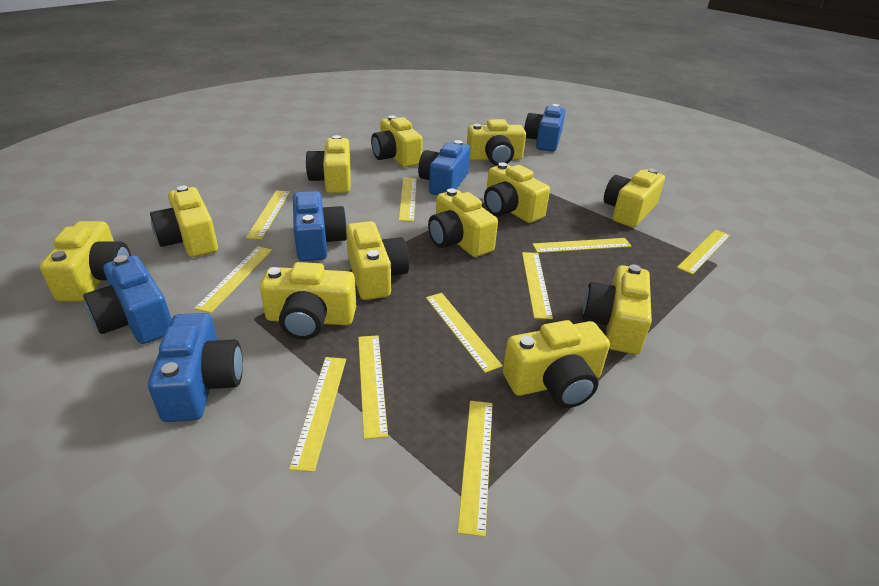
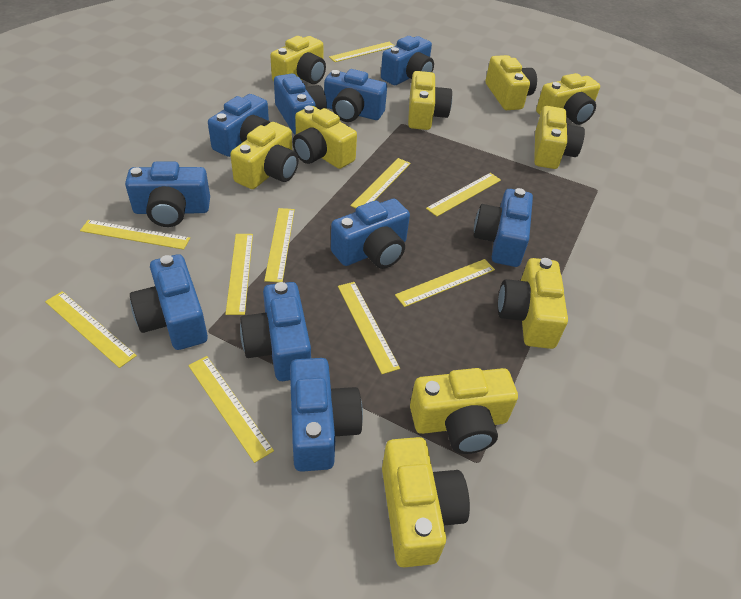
blue camera: [84,255,172,344] [148,313,243,422] [293,191,347,261] [418,140,470,195] [524,104,565,152] = 5 -> [125,162,210,227] [130,254,208,350] [208,94,270,157] [240,282,311,381] [274,74,327,135] [290,358,363,472] [324,69,387,122] [331,199,410,269] [381,36,434,85] [473,188,533,267] = 10
yellow camera: [40,221,131,302] [150,186,218,257] [260,262,356,340] [306,135,351,193] [346,221,409,300] [371,115,423,167] [428,188,498,257] [467,119,526,166] [484,162,550,223] [503,320,610,408] [582,265,652,354] [604,168,665,227] = 12 -> [230,122,299,189] [270,36,326,84] [293,106,357,169] [382,437,470,567] [408,71,452,130] [410,368,518,454] [485,55,537,110] [498,258,568,349] [534,106,585,169] [536,73,600,125] = 10

